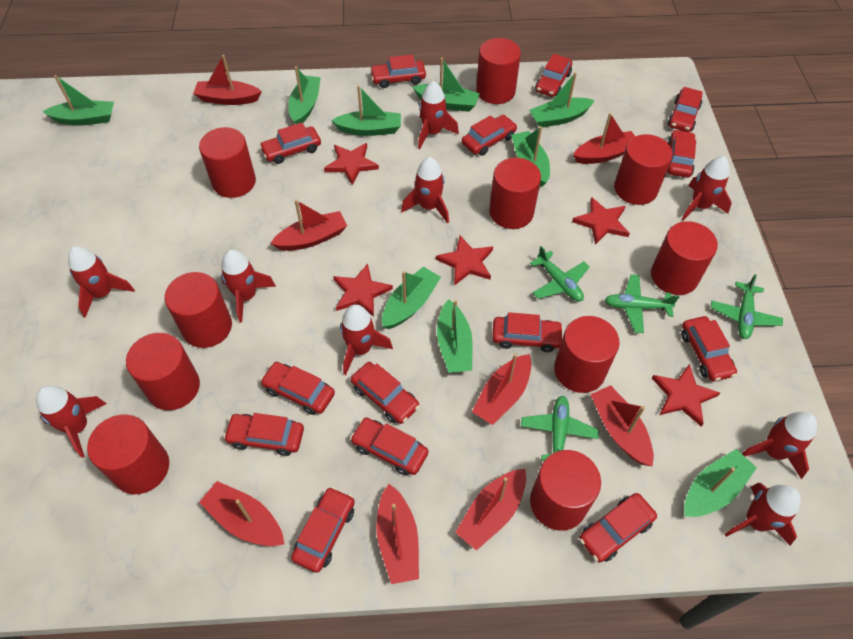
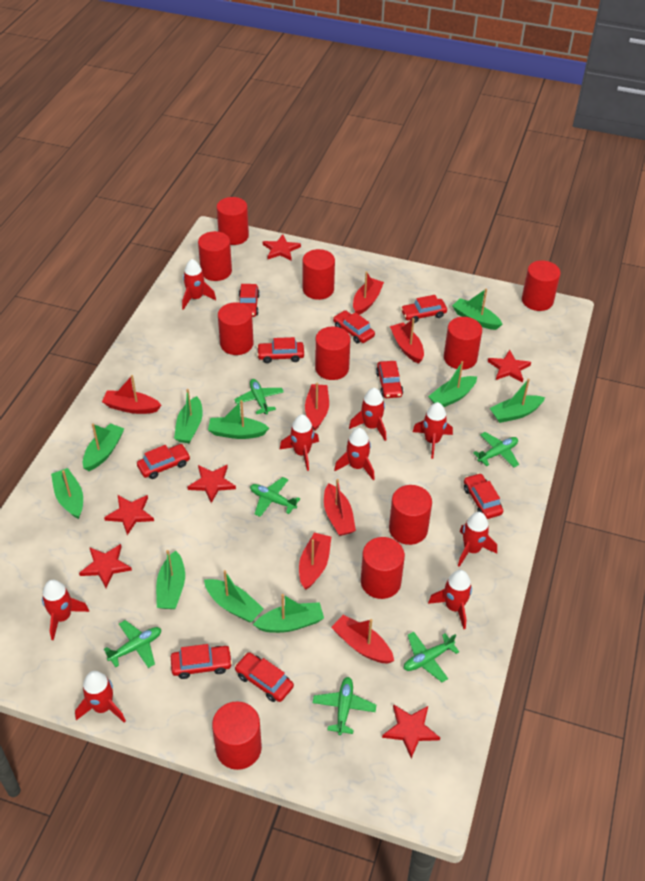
green boat: [42,75,114,125] [288,66,321,124] [331,86,401,136] [382,266,441,329] [413,58,480,112] [437,299,473,373] [511,126,550,187] [529,72,595,127] [684,449,757,517] = 9 -> [51,468,83,519] [83,423,124,471] [156,550,185,609] [174,389,203,443] [204,570,264,623] [208,400,269,439] [253,594,324,633] [428,361,477,407] [452,288,503,330] [490,379,545,423] = 10
green plane: [521,396,599,461] [530,246,590,302] [605,275,679,333] [711,274,783,339] = 4 -> [104,620,161,668] [234,379,284,414] [250,477,300,517] [313,677,376,735] [404,632,459,682] [473,432,519,468] = 6
red boat: [193,55,262,105] [199,481,284,546] [270,200,347,251] [376,484,419,584] [455,469,526,551] [472,353,531,425] [573,113,636,164] [590,385,654,466] = 8 -> [102,375,161,414] [299,533,331,590] [305,383,329,430] [324,479,356,536] [331,615,394,664] [353,271,384,315] [390,318,424,364] = 7
red car: [223,413,304,456] [259,122,321,164] [260,362,335,415] [291,487,355,573] [350,417,428,476] [351,362,420,424] [370,55,426,88] [462,115,517,156] [492,312,563,352] [535,54,572,97] [579,493,657,562] [667,130,696,178] [668,87,703,132] [681,316,737,382] = 14 -> [137,444,190,479] [171,644,232,679] [235,652,294,702] [239,284,260,317] [257,337,304,363] [333,310,375,344] [376,361,403,398] [401,295,447,323] [464,473,503,519] = 9
red star: [324,143,379,185] [333,264,393,317] [436,235,493,286] [572,197,630,245] [652,364,720,426] = 5 -> [79,544,132,588] [104,495,154,535] [188,465,236,503] [263,235,301,261] [382,704,440,758] [488,350,531,382] = 6

